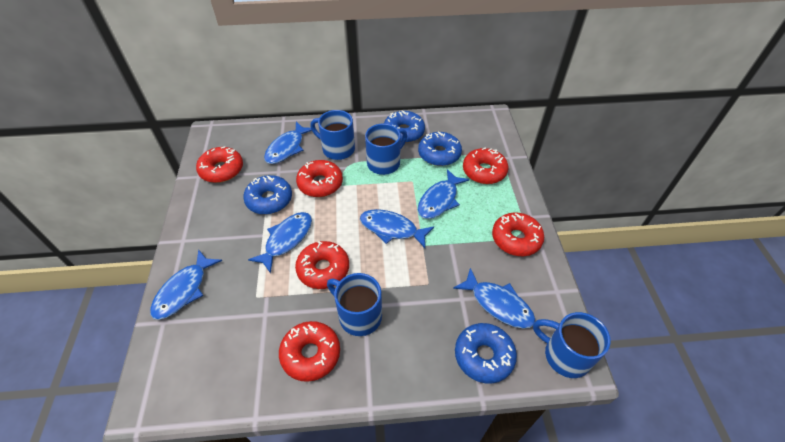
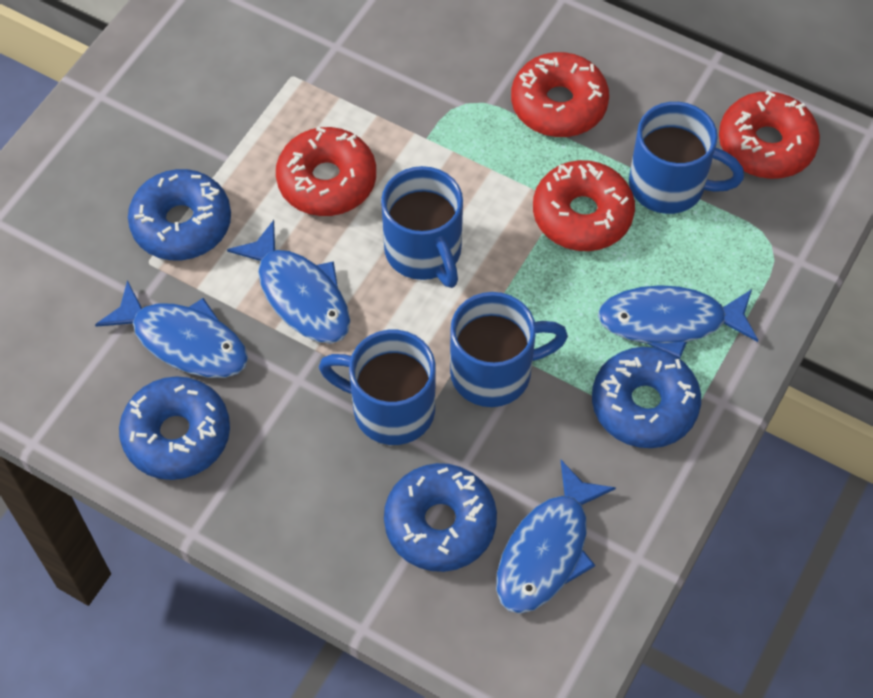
blue fish: [150,249,222,320] [248,212,312,274] [264,122,312,164] [360,209,434,248] [418,169,469,219] [453,268,535,329] = 6 -> [95,280,248,378] [227,220,350,344] [496,460,616,614] [598,285,758,359] = 4
red donut: [196,147,243,183] [279,321,340,382] [295,241,349,289] [296,160,343,197] [463,148,508,184] [492,212,544,256] = 6 -> [276,127,376,216] [511,52,609,137] [533,160,635,251] [719,90,820,179] = 4

